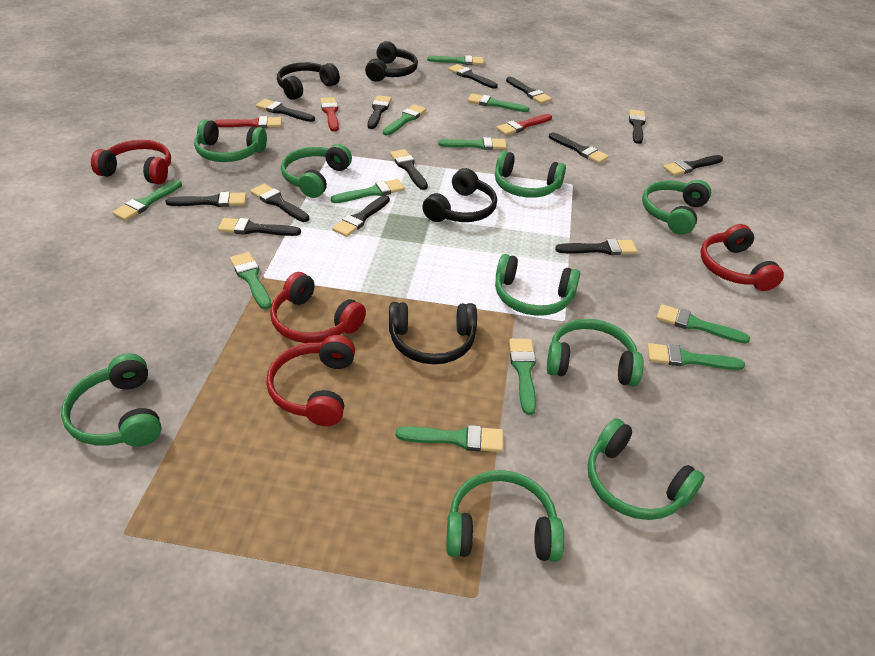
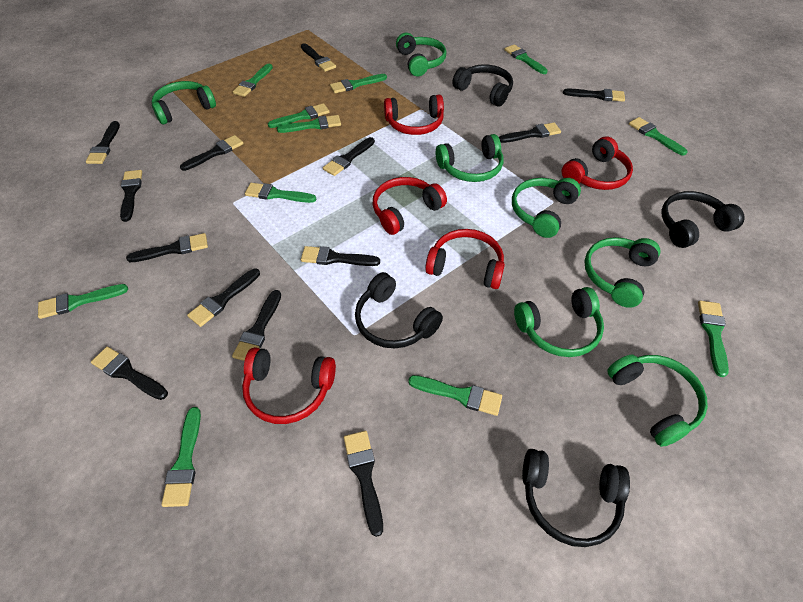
green headphones: [61,353,162,447] [194,119,267,162] [281,144,352,198] [446,470,564,562] [495,151,566,198] [495,254,580,316] [547,319,644,386] [588,418,705,520] [642,180,711,235] = 9 -> [152,81,216,124] [396,33,446,76] [436,134,503,182] [512,178,581,238] [514,287,604,357] [584,237,661,308] [607,355,708,447] = 7
red brush: [214,116,282,128] [320,97,339,132] [496,114,552,135] = 3 -> none = 0
red headphones: [91,140,171,184] [266,335,355,426] [270,272,366,343] [701,224,784,291] = 4 -> [242,347,336,424] [373,177,447,235] [384,94,444,135] [425,229,505,289] [562,136,633,190] = 5

